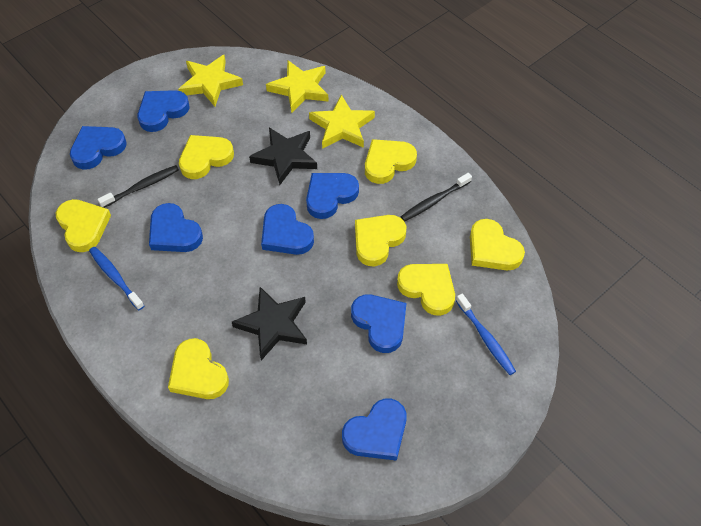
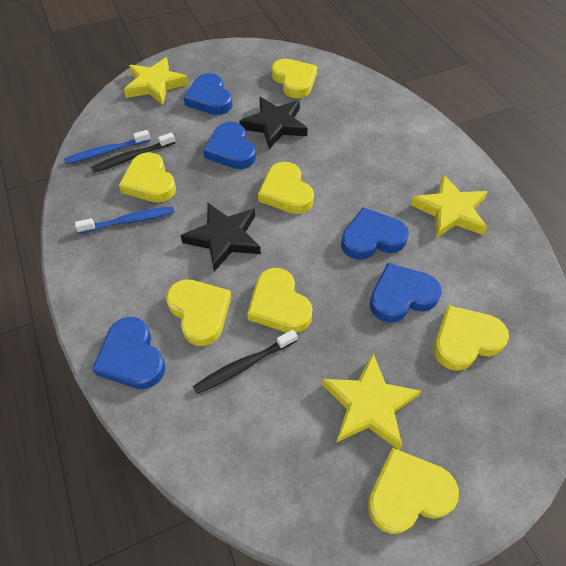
blue heart: [70,126,127,170] [137,90,190,132] [149,203,203,252] [261,204,314,255] [306,173,359,219] [342,398,407,461] [351,294,407,353] = 7 -> [92,317,166,389] [184,73,233,115] [203,122,256,169] [341,207,409,260] [370,263,442,322] = 5

